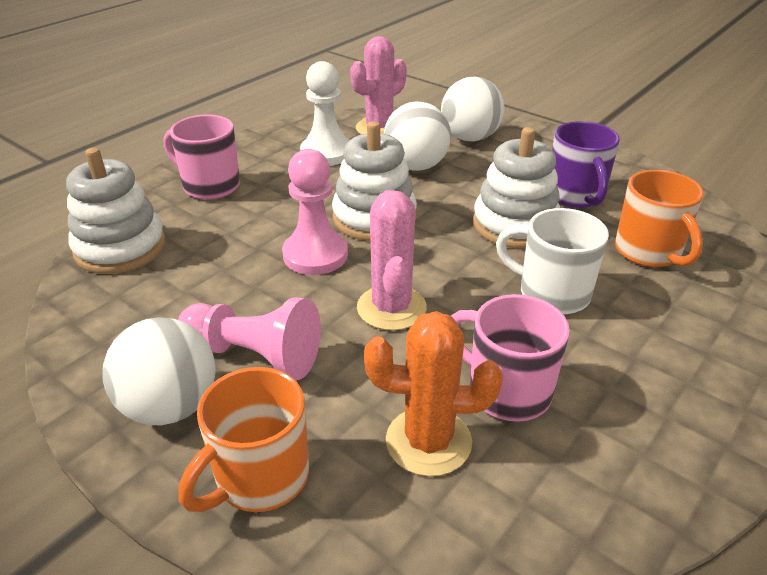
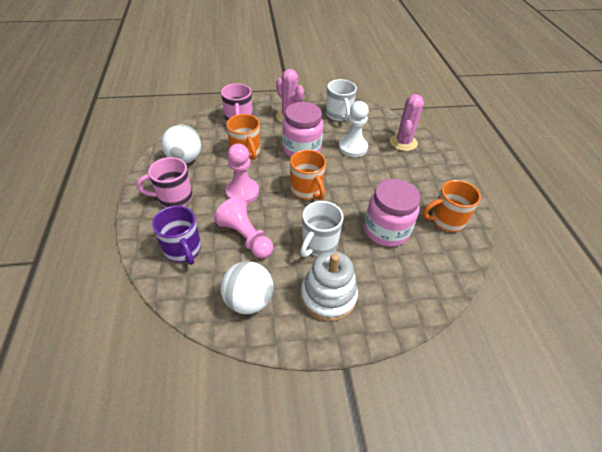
orange cactus: [364,311,503,476] = 1 -> none = 0
orange mug: [178,367,309,512] [615,170,704,267] = 2 -> [226,114,260,160] [290,150,326,200] [423,180,481,232] = 3
pink jar: none = 0 -> [282,102,323,157] [364,179,420,247] = 2
white ball: [102,317,216,425] [384,102,451,171] [441,77,505,141] = 3 -> [161,125,202,164] [221,261,273,314] = 2
white mug: [496,208,609,314] = 1 -> [300,201,344,257] [326,79,357,121] = 2
white stacking toy: [66,148,166,274] [332,121,417,241] [473,127,560,248] = 3 -> [301,251,358,321] = 1

